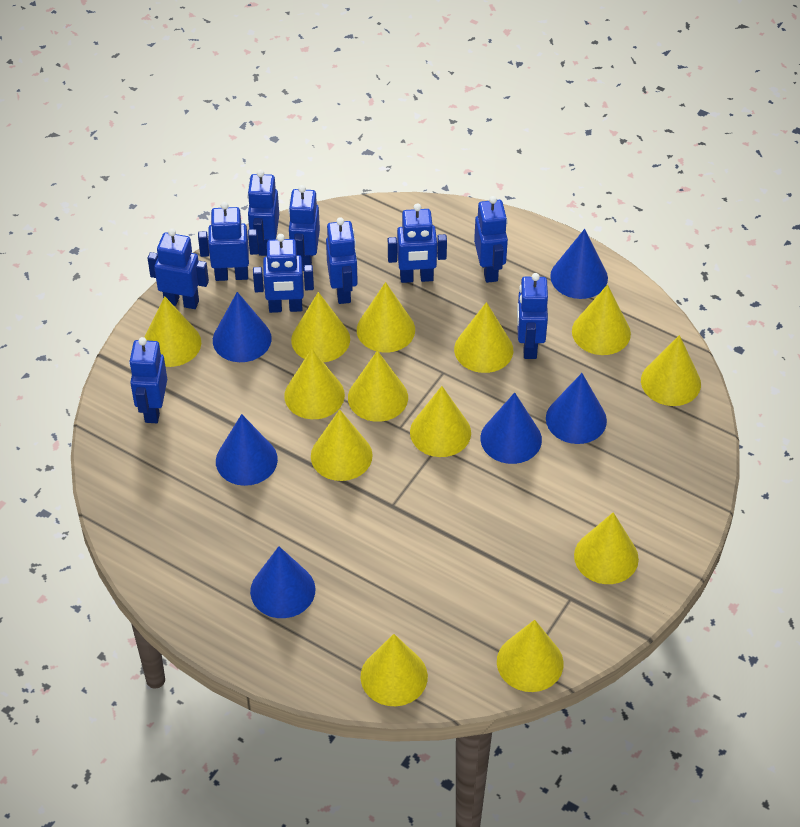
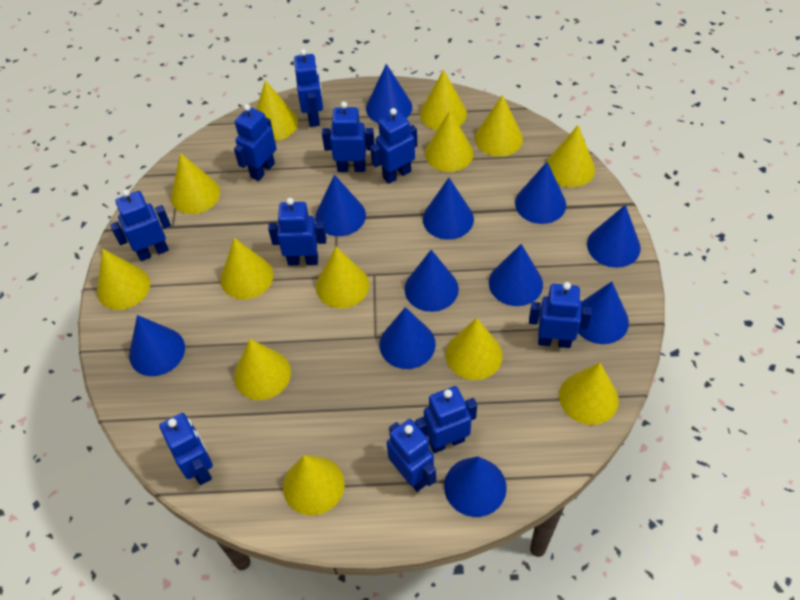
blue cone: [213,292,272,362] [216,414,278,486] [250,546,315,618] [481,392,542,464] [546,373,607,444] [550,229,608,299] = 6 -> [129,315,185,376] [315,175,366,236] [366,64,412,123] [379,307,436,369] [405,250,459,312] [423,178,474,240] [444,456,507,517] [489,244,543,306] [515,162,566,224] [578,282,629,344] [587,205,641,268] = 11

